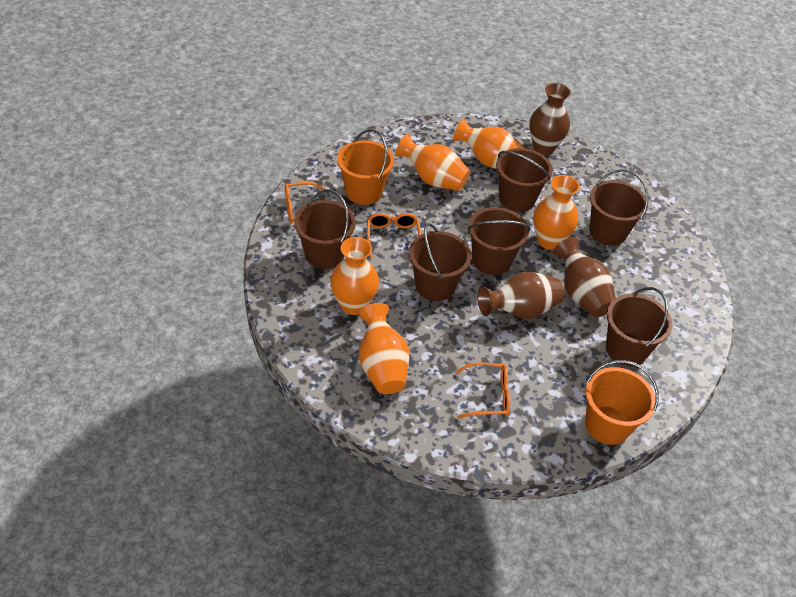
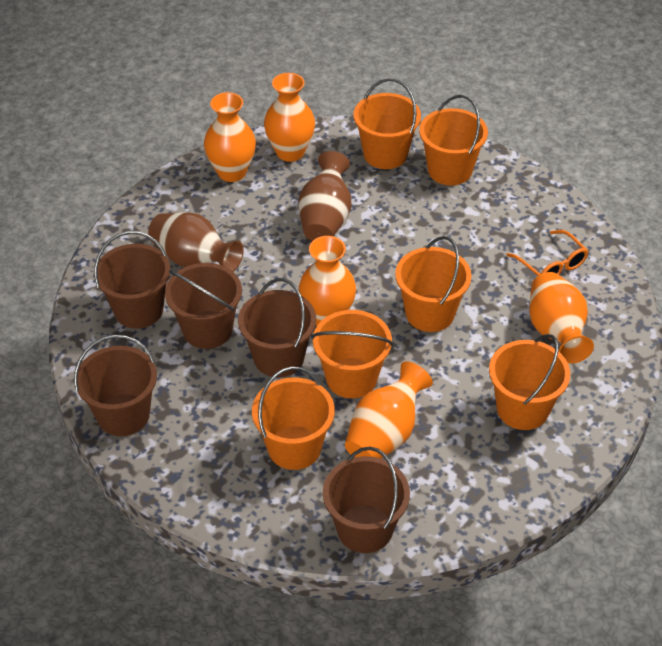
brown bucket: [294,189,356,269] [409,223,471,301] [467,207,530,275] [496,148,553,212] [589,169,648,246] [606,287,673,366] = 6 -> [74,335,157,436] [94,231,170,329] [165,263,242,349] [238,278,316,377] [323,447,410,553] = 5
brown vase: [477,272,564,319] [529,83,571,155] [553,237,616,317] = 3 -> [148,212,244,272] [298,151,352,241] = 2
orange bucket: [337,129,394,205] [585,360,658,445] = 2 -> [252,367,335,470] [311,310,393,398] [353,78,421,169] [395,236,472,332] [419,95,488,186] [489,334,570,430] = 6
orange glasses: [285,182,326,224] [367,213,421,257] [455,362,510,418] = 3 -> [506,230,588,276] = 1

